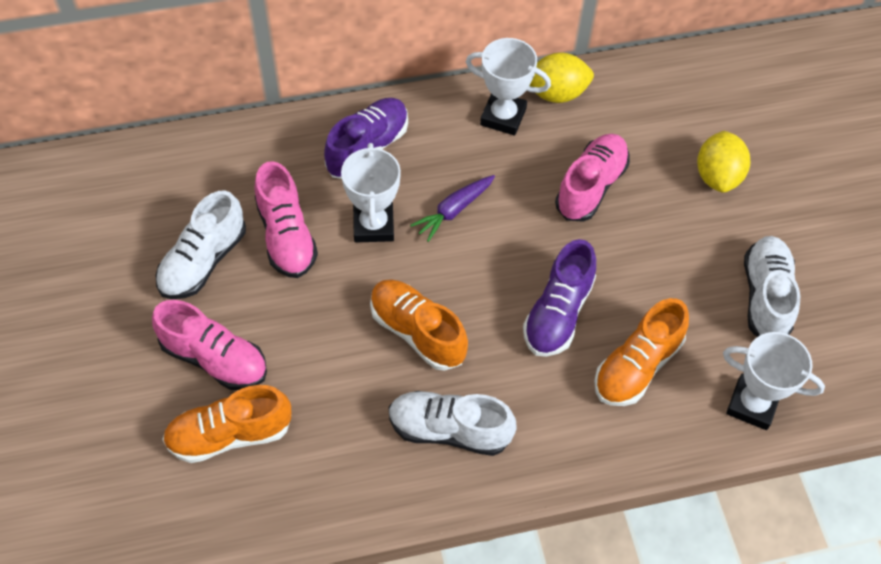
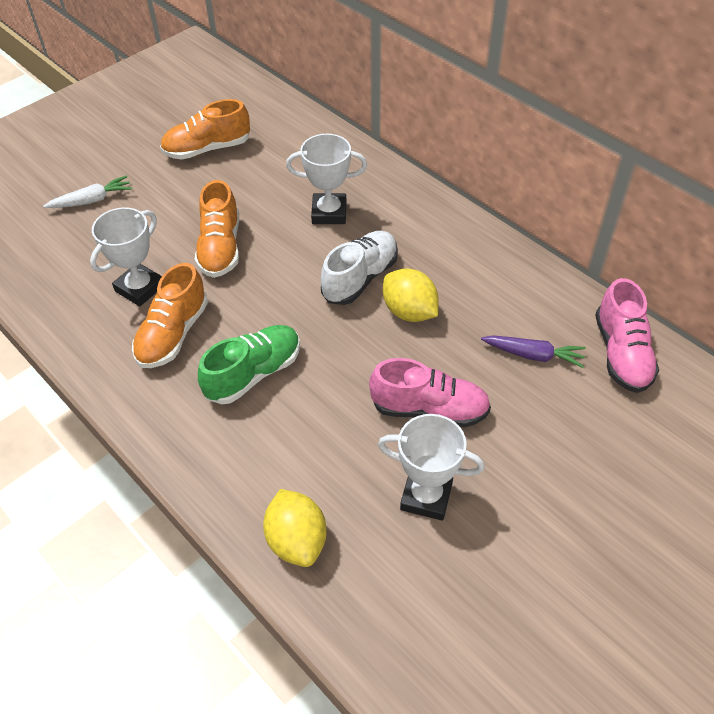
green shoe: none = 0 -> [198,325,300,404] = 1
pink shoe: [152,300,267,390] [255,161,318,278] [555,134,630,222] = 3 -> [369,358,491,428] [595,278,659,393] = 2
purple shoe: [324,98,408,179] [523,239,596,357] = 2 -> none = 0
white carrot: none = 0 -> [43,175,132,208] = 1
white shoe: [156,190,246,299] [389,391,517,456] [744,236,800,337] = 3 -> [321,231,398,305] = 1

